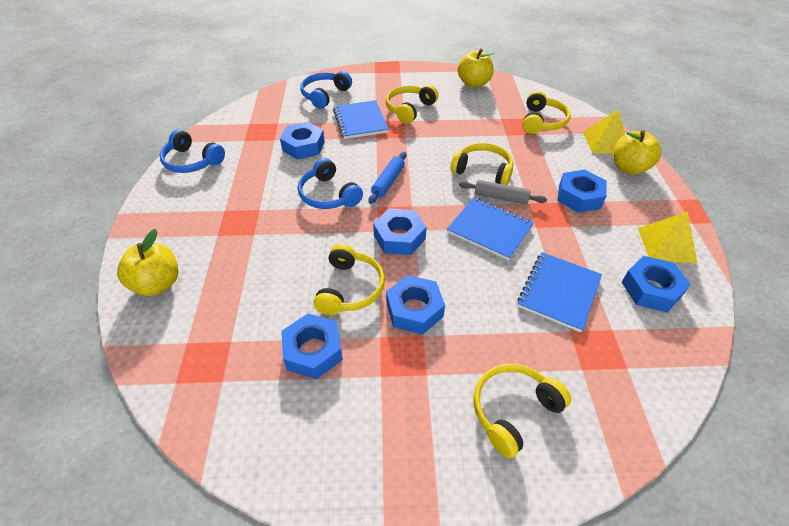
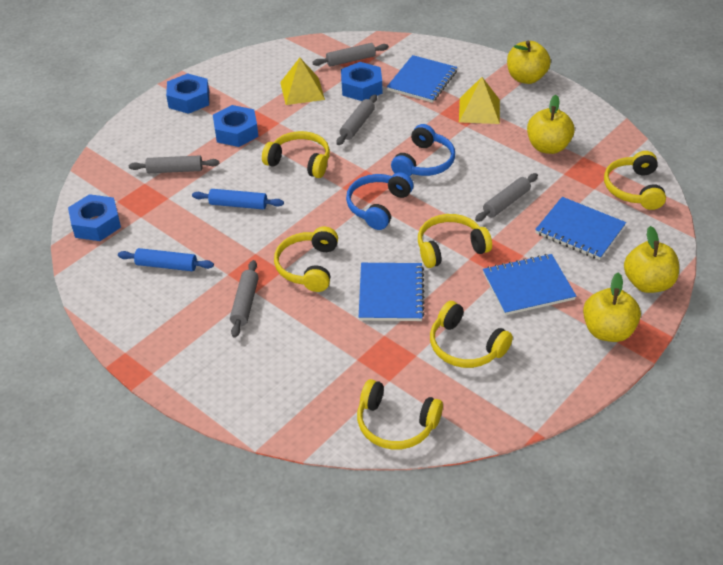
blue headphones: [159,130,225,173] [298,158,363,209] [300,71,352,109] = 3 -> [346,172,413,230] [391,124,455,176] = 2
blue notebook: [333,100,389,139] [447,197,534,260] [517,252,602,332] = 3 -> [359,263,425,321] [387,55,457,103] [483,254,576,315] [535,197,626,260] = 4
blue nut: [280,122,325,160] [281,313,343,379] [373,208,427,255] [386,275,445,334] [557,170,607,213] [621,256,691,312] = 6 -> [68,194,121,241] [166,73,209,114] [213,105,258,147] [341,62,382,101] = 4
blue rolling pin: [368,152,406,204] = 1 -> [118,248,214,271] [192,189,284,209] = 2
grey rolling pin: [459,180,547,204] = 1 -> [129,155,219,173] [230,260,259,338] [312,43,389,67] [336,94,377,145] [475,173,538,222] = 5
yellow apple: [117,229,178,296] [458,49,494,88] [613,130,661,175] = 3 -> [507,41,551,84] [527,95,575,154] [583,273,641,342] [624,226,679,293] = 4
yellow headphones: [314,244,385,315] [386,85,439,124] [451,143,513,185] [473,364,571,458] [522,91,571,134] = 5 -> [262,131,330,178] [274,227,338,292] [357,379,443,450] [418,214,492,268] [430,301,513,368] [604,151,666,210] = 6

